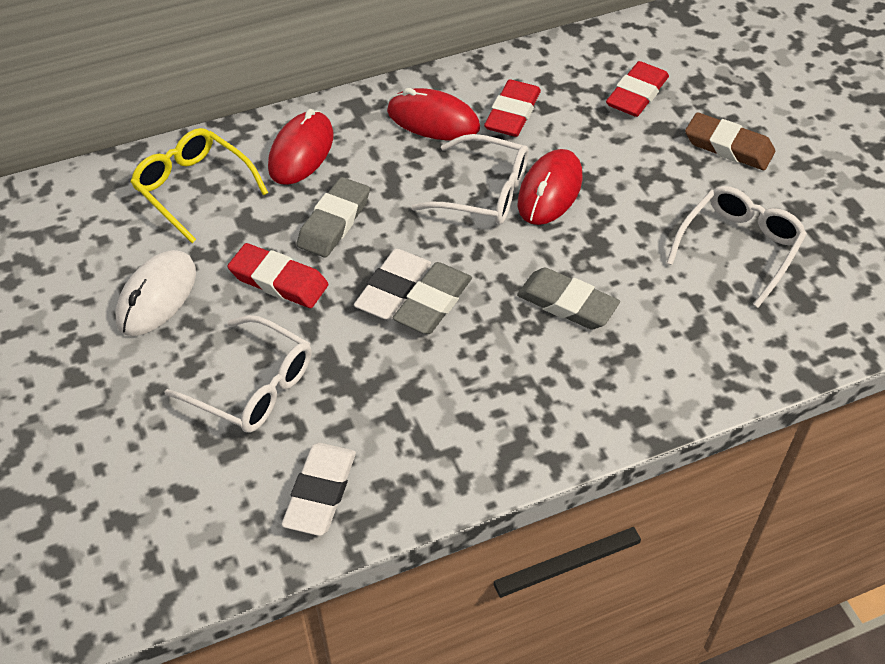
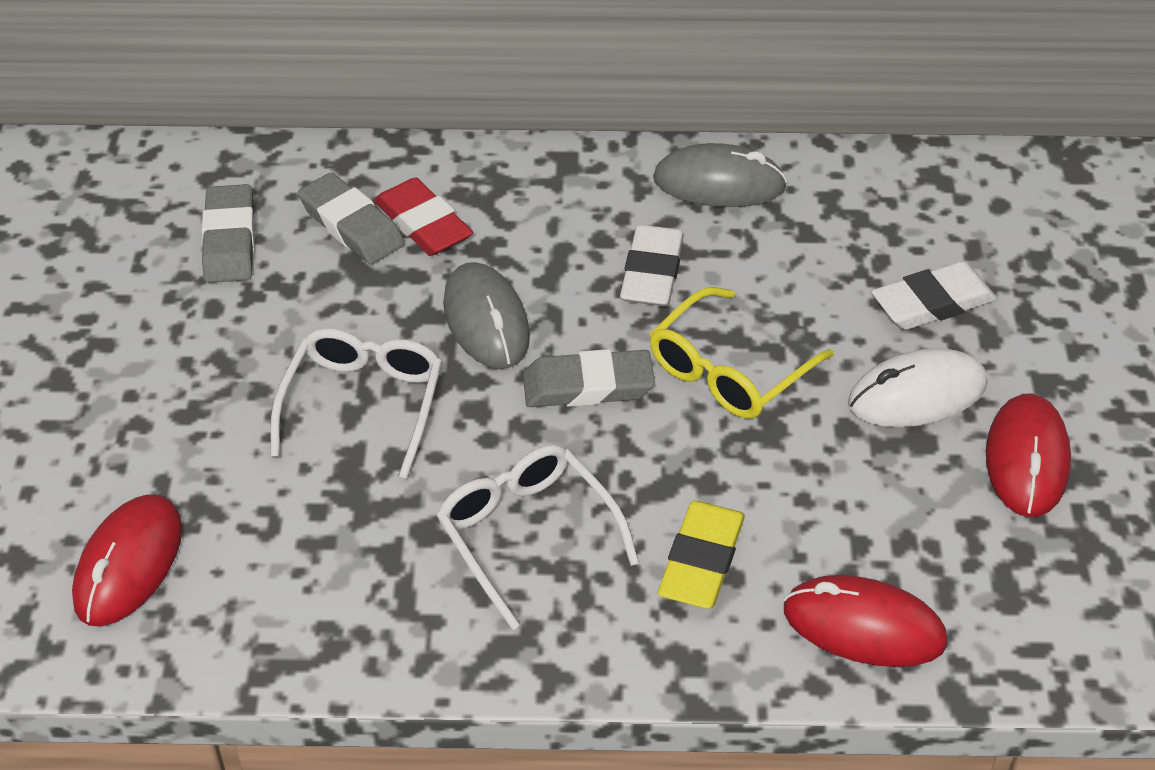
brown eraser: [685,112,775,170] = 1 -> none = 0
grey mouse: none = 0 -> [443,262,530,369] [653,143,787,207] = 2
red eraser: [228,243,329,308] [484,79,541,137] [606,61,669,117] = 3 -> [374,178,473,256] = 1
white glasses: [164,315,312,433] [411,134,529,225] [667,186,807,308] = 3 -> [270,328,442,479] [437,445,639,630] = 2
yellow eraser: none = 0 -> [658,501,745,609] = 1

